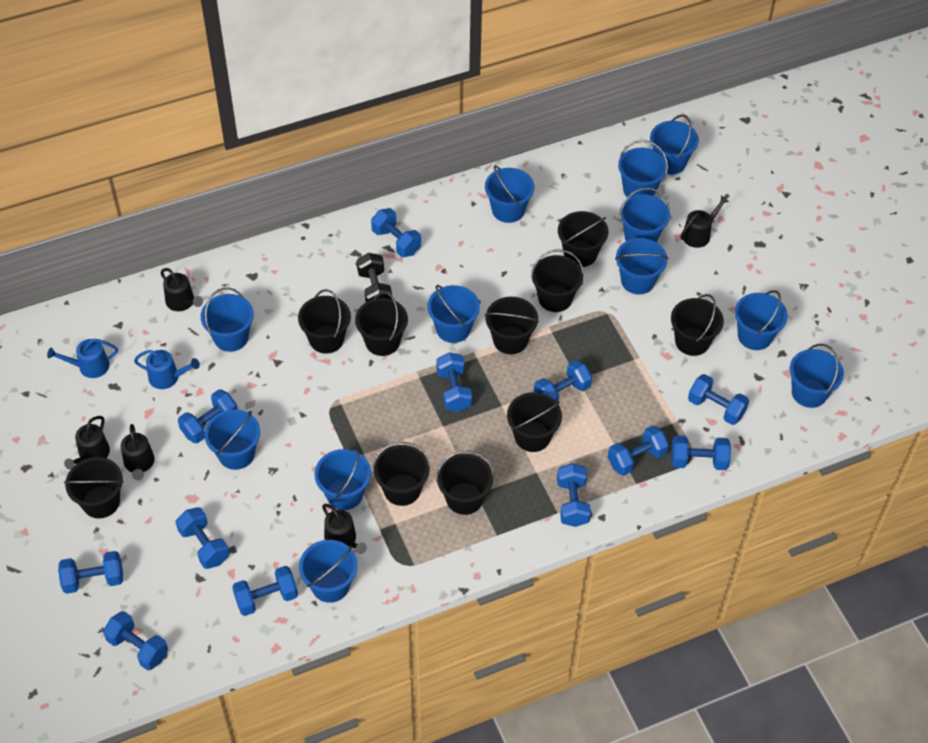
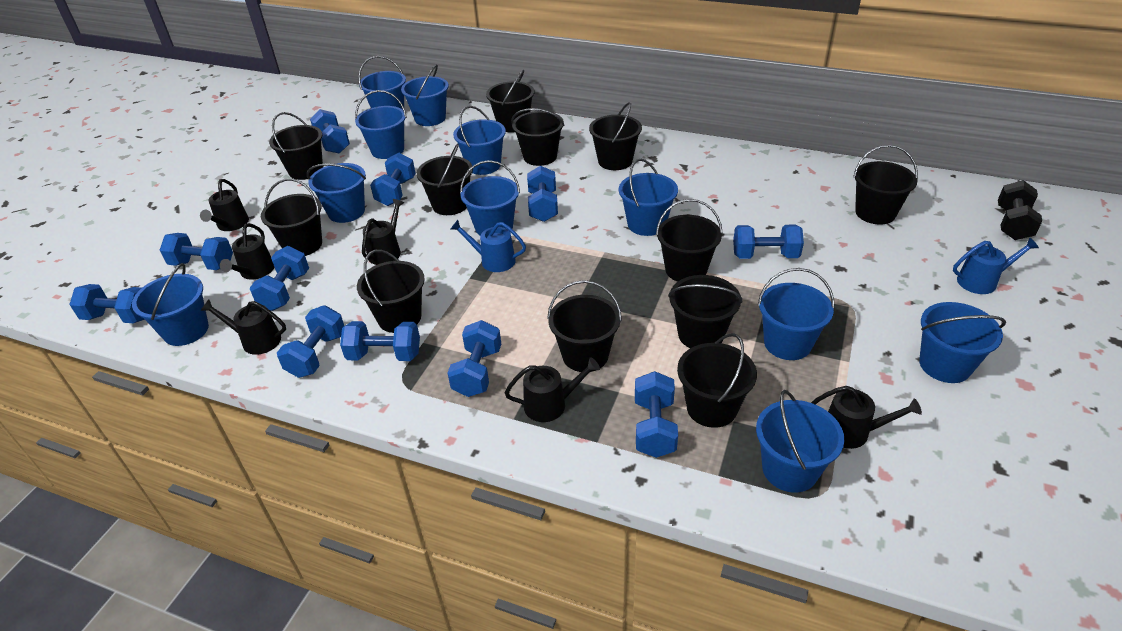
black bucket: [64,457,124,518] [298,289,351,354] [355,292,408,356] [372,442,430,506] [436,451,494,515] [485,297,539,354] [507,392,562,452] [531,249,584,312] [558,211,608,267] [671,294,724,356] = 10 -> [261,179,322,256] [269,112,323,180] [357,249,425,333] [417,144,473,215] [486,70,534,133] [511,108,565,166] [547,280,622,372] [589,102,642,170] [656,199,723,282] [668,275,742,348] [677,333,757,428] [853,145,918,225] = 12
black watering can: [64,416,110,470] [121,424,155,480] [161,268,203,311] [322,504,367,554] [680,196,729,248] = 5 -> [200,179,249,231] [201,300,286,355] [220,223,274,280] [362,199,404,265] [505,357,600,422] [811,386,922,449] = 6
blue bucket: [201,287,254,352] [204,409,260,470] [299,540,358,603] [315,447,371,510] [427,285,480,343] [485,165,534,223] [615,238,668,294] [618,140,668,197] [620,188,670,243] [650,115,699,175] [735,290,788,350] [790,344,844,408] = 12 -> [132,263,209,346] [307,163,366,223] [355,90,407,159] [358,56,406,110] [401,64,449,126] [453,106,506,175] [460,160,520,235] [619,159,678,236] [756,390,844,493] [758,268,834,360] [919,302,1006,383] = 11
blue dumbbell: [58,551,123,594] [103,611,168,670] [176,507,230,569] [178,389,238,443] [232,566,298,616] [371,208,421,257] [436,352,472,412] [534,360,592,402] [557,463,591,527] [608,425,669,476] [671,436,731,470] [688,374,749,425] = 12 -> [69,284,145,323] [160,233,233,270] [250,246,309,311] [277,305,344,378] [310,109,350,154] [340,321,420,361] [370,153,416,206] [448,320,501,397] [527,166,558,222] [635,371,678,458] [733,225,804,259] = 11

